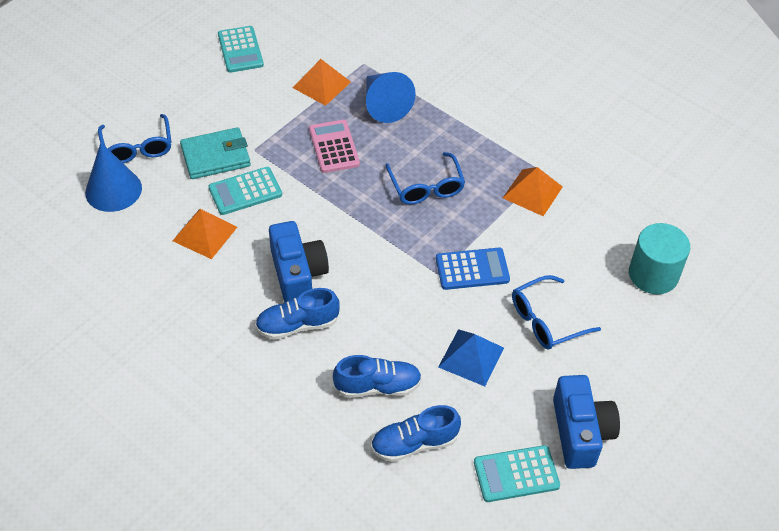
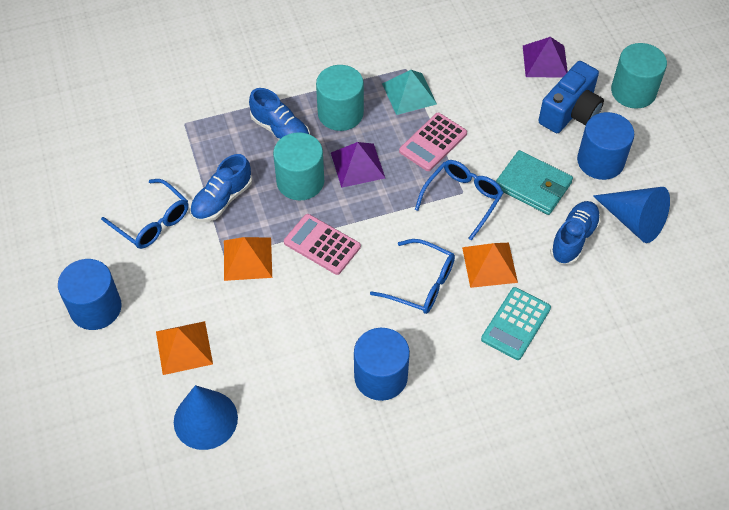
blue calculator: [436,248,510,290] = 1 -> none = 0
blue camera: [269,221,329,302] [553,375,620,469] = 2 -> [538,61,604,133] = 1
blue cylinder: none = 0 -> [58,259,122,330] [354,328,410,401] [577,112,634,180] = 3
blue pyramid: [438,329,504,386] = 1 -> none = 0
pink calculator: [309,120,360,173] = 1 -> [284,214,361,275] [399,113,467,171] = 2
purple pyramid: none = 0 -> [331,142,385,188] [523,37,568,77] = 2
turquoise calculator: [209,167,282,215] [218,26,264,73] [474,445,560,502] = 3 -> [481,287,551,360] = 1
turquoise cylinder: [629,223,690,294] = 1 -> [273,132,324,201] [316,65,364,131] [611,43,667,109] = 3
turquoise pyramid: none = 0 -> [382,70,437,115] = 1

